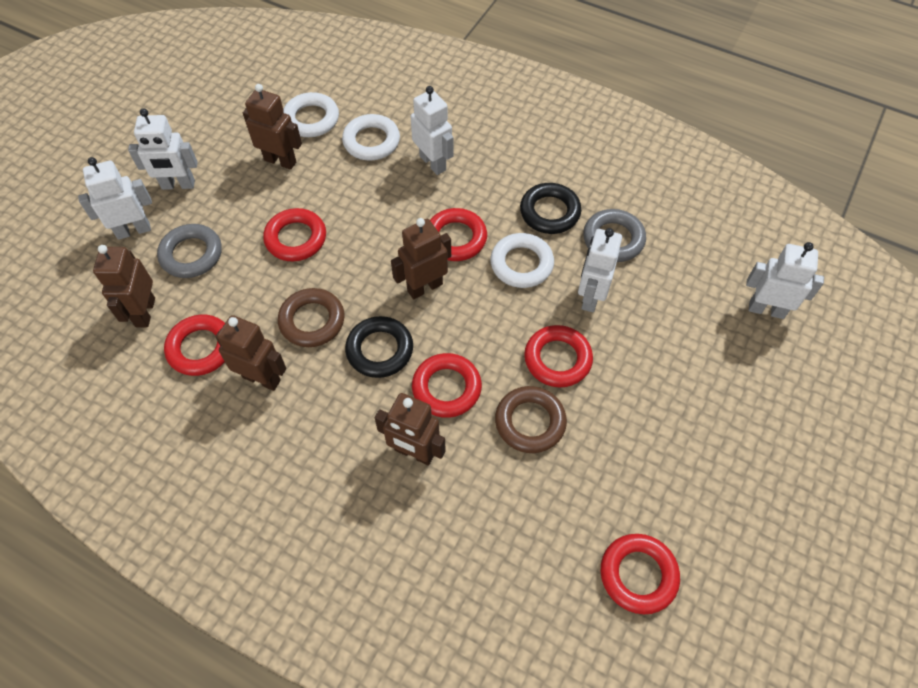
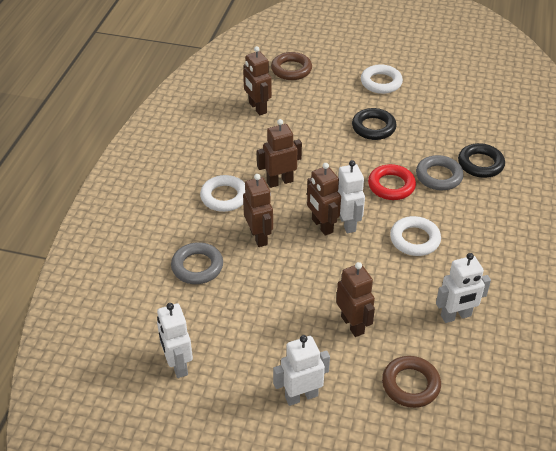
red ring: [164,315,225,376] [263,208,326,261] [412,353,482,418] [430,208,487,261] [524,325,593,387] [601,534,680,614] = 6 -> [368,164,416,200] = 1
white robot: [78,157,152,240] [128,108,198,190] [410,86,454,175] [578,228,622,312] [746,242,824,319] = 5 -> [157,303,193,378] [273,335,330,406] [338,160,365,233] [436,253,491,323] = 4

